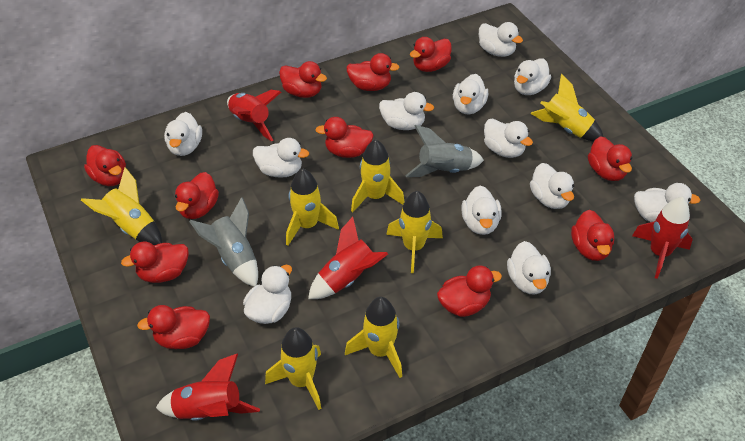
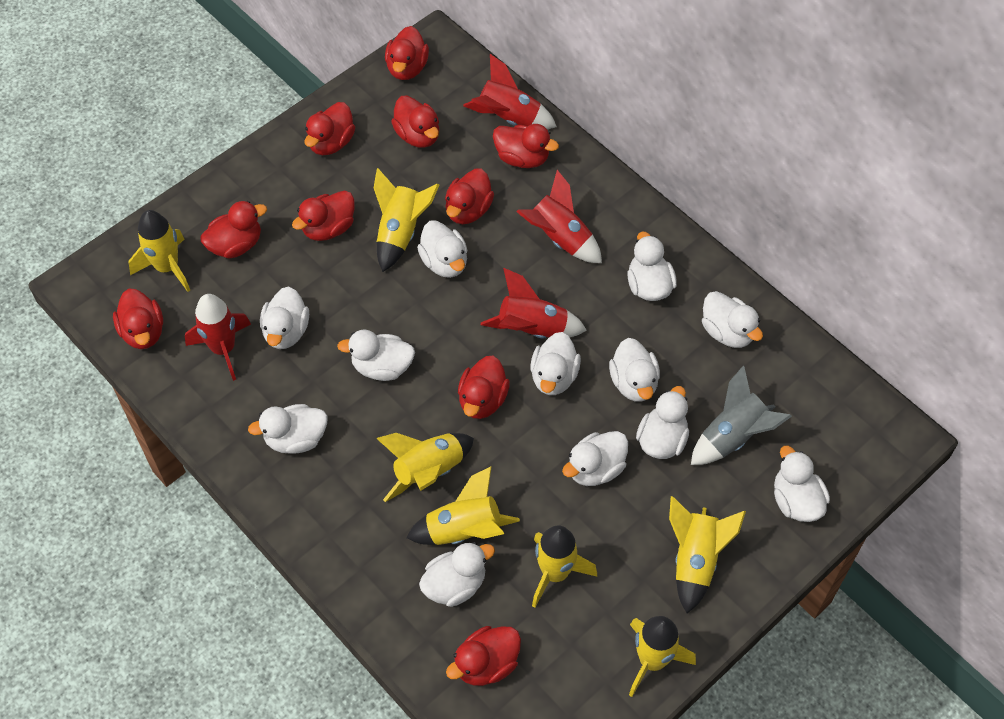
grey rocket: [189,197,258,287] [405,125,484,177] = 2 -> [691,365,792,465] = 1
red duck: [84,145,126,186] [121,241,189,283] [137,305,210,349] [175,172,219,219] [279,61,327,98] [315,117,374,158] [346,53,400,91] [410,37,452,72] [437,265,502,317] [571,210,614,261] [588,136,632,181] = 11 -> [113,289,163,349] [200,201,267,258] [292,190,355,241] [304,102,355,155] [385,26,429,80] [391,96,439,148] [445,169,494,224] [446,626,521,686] [458,356,510,419] [493,124,559,168] = 10

